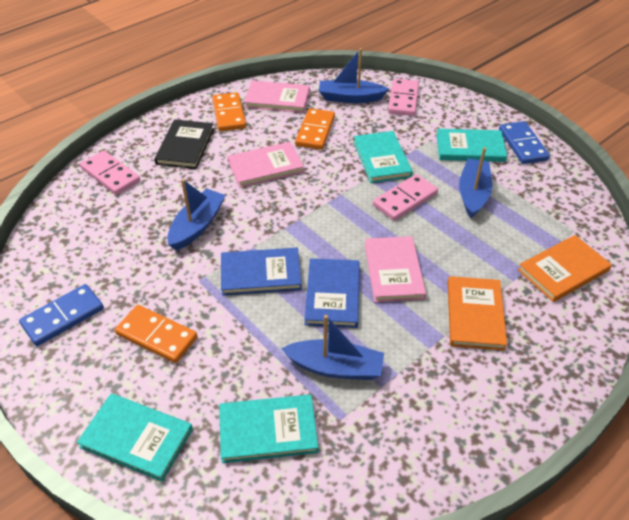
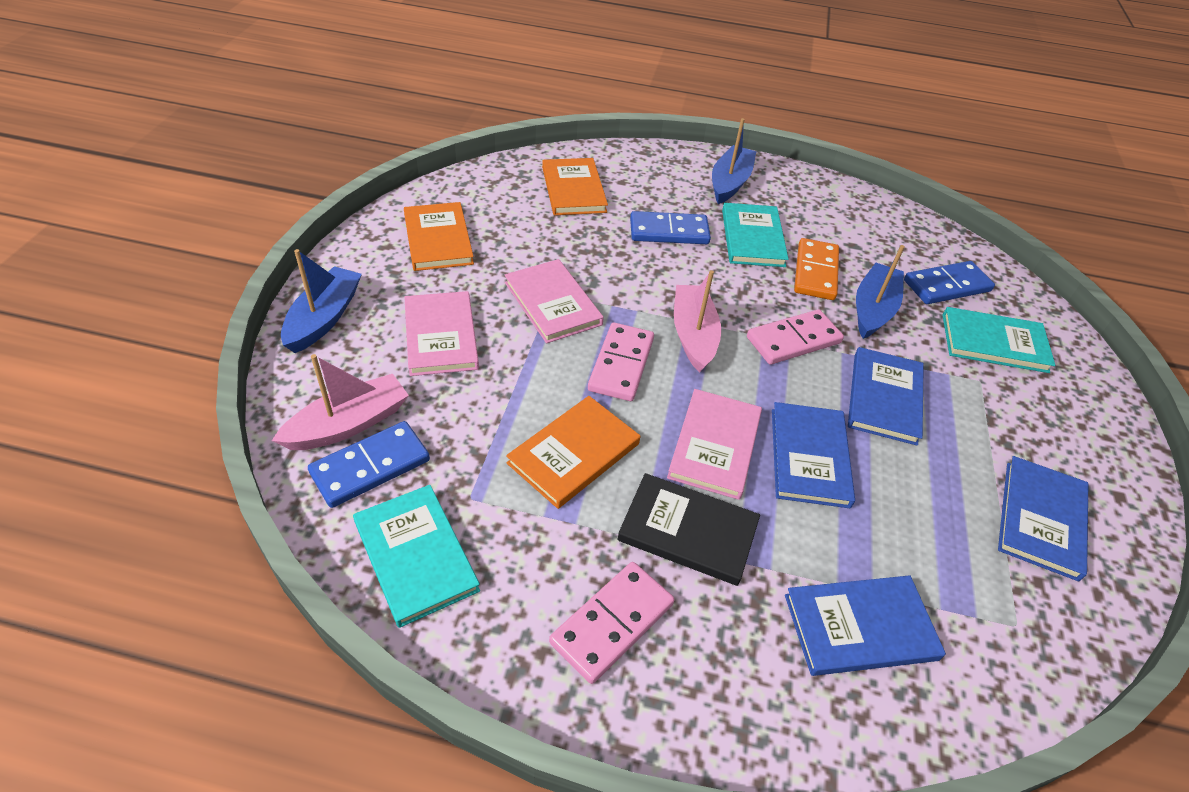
blue boat: [167,179,226,250] [281,315,384,380] [319,48,389,103] [459,147,492,218] = 4 -> [281,249,362,353] [712,118,757,204] [856,245,905,339] = 3
blue book: [221,248,302,296] [304,258,360,328] = 2 -> [772,402,855,508] [785,575,946,676] [848,347,924,446] [998,456,1088,581] = 4
blue domino: [19,284,104,346] [499,121,550,164] = 2 -> [308,421,430,508] [630,211,711,244] [904,261,995,304] = 3
orange book: [448,276,507,351] [518,235,612,302] = 2 -> [404,202,474,271] [506,396,640,509] [542,158,608,215] = 3
orange domino: [115,305,198,363] [212,92,246,131] [295,108,335,150] = 3 -> [794,238,839,300] = 1
pink boat: none = 0 -> [272,354,409,450] [674,270,721,372] = 2
turquoise book: [77,393,193,482] [219,394,318,463] [354,131,413,183] [436,129,507,162] = 4 -> [353,485,480,628] [722,203,789,267] [943,307,1055,373] = 3

